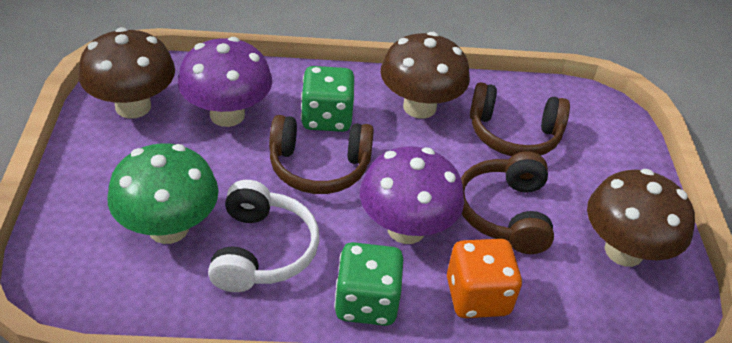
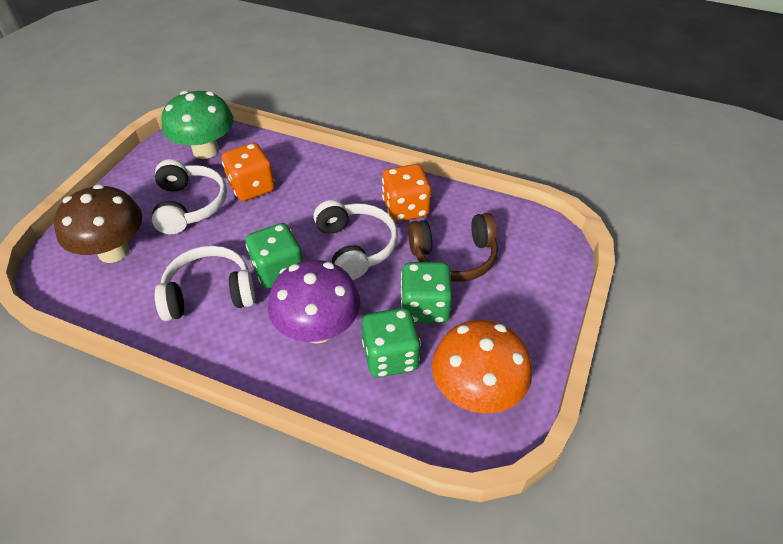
brown headphones: [269,115,374,194] [461,151,554,254] [470,82,570,156] = 3 -> [408,213,498,282] = 1
brown mushroom: [78,27,175,119] [380,32,470,119] [587,169,695,267] = 3 -> [54,184,142,263] = 1
green dice: [301,66,354,132] [334,242,403,326] = 2 -> [246,223,303,289] [362,308,421,378] [401,262,452,323] = 3
orange dice: [447,239,522,318] = 1 -> [222,143,275,201] [382,164,431,222] = 2
orange mushroom: none = 0 -> [432,320,532,413] = 1
purple mushroom: [178,37,272,127] [360,146,464,244] = 2 -> [268,260,360,344] = 1
white headphones: [208,180,319,292] = 1 -> [152,159,227,234] [155,246,255,321] [313,200,398,280] = 3

